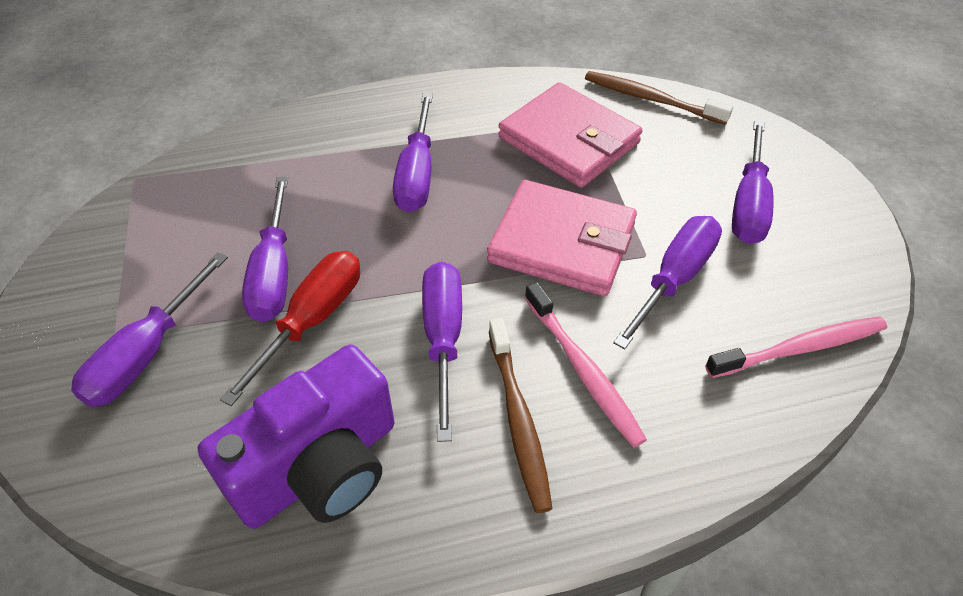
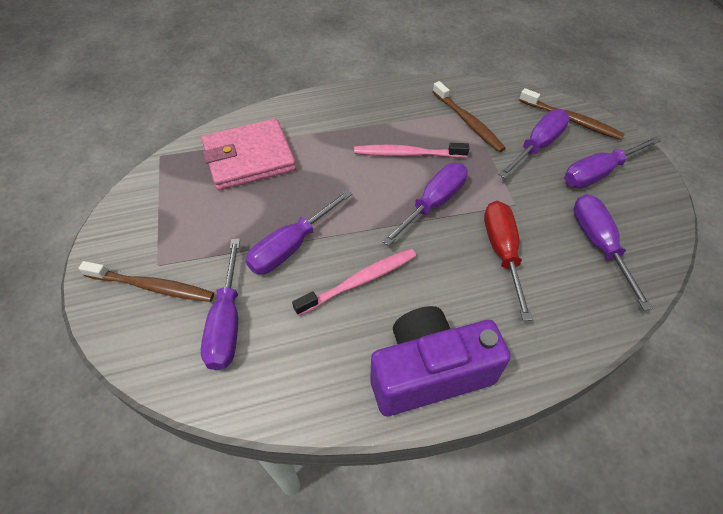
brown toothbrush: [489,318,553,513] [585,71,733,125] = 2 -> [79,261,214,302] [432,81,506,152] [519,88,624,140] = 3
pink wallet: [487,180,637,296] [498,82,642,188] = 2 -> [202,118,296,191] = 1

